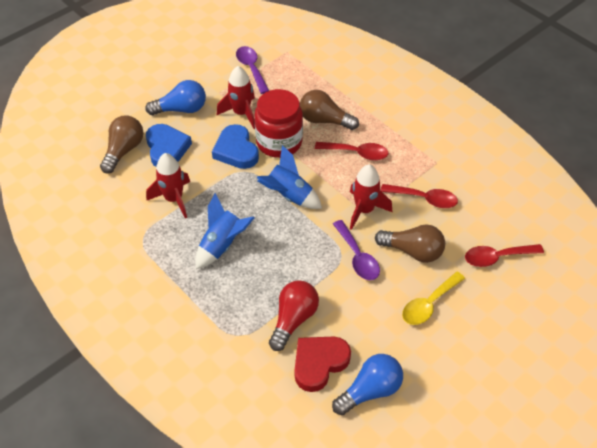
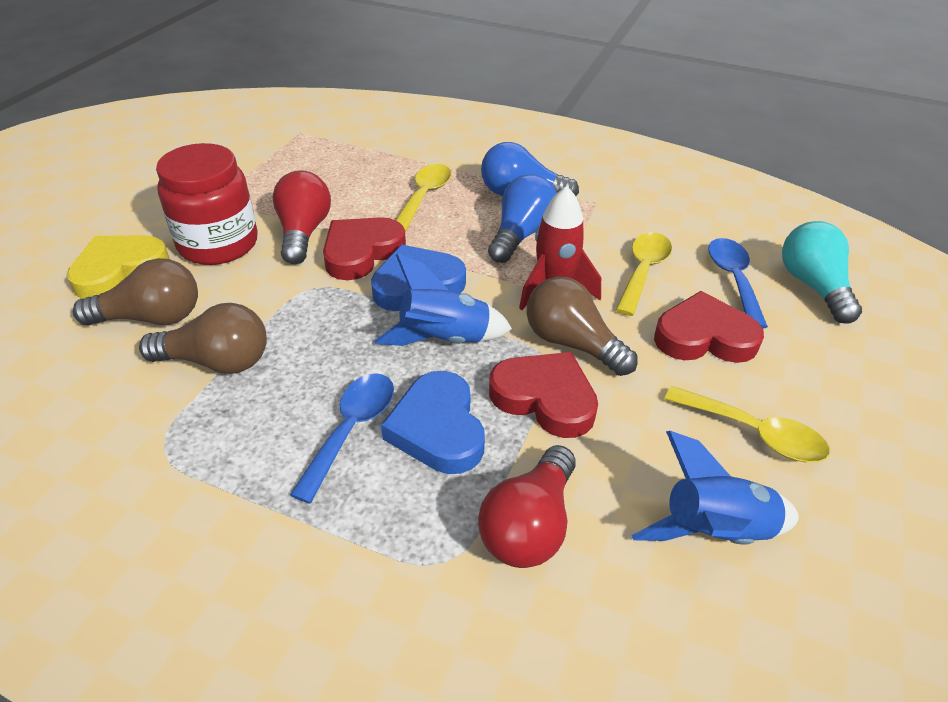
blue spoon: none = 0 -> [290,373,394,504] [708,238,768,329] = 2
purple spoon: [236,46,269,94] [333,220,380,280] = 2 -> none = 0
red heart: [295,337,351,392] = 1 -> [323,217,406,280] [489,352,598,438] [654,291,764,363] = 3
red light bulb: [269,280,319,351] = 1 -> [273,170,331,264] [478,445,576,568] = 2
red rocket: [146,153,190,218] [217,66,255,129] [350,164,392,230] = 3 -> [519,186,601,310] = 1
red spoon: [315,142,388,161] [381,184,458,208] [465,244,544,267] = 3 -> none = 0
turquoise light bulb: none = 0 -> [782,221,862,324] = 1
yellow heart: none = 0 -> [67,235,170,299] = 1
yellow spoon: [402,272,465,325] = 1 -> [396,164,451,232] [616,232,672,316] [665,386,830,462] = 3

